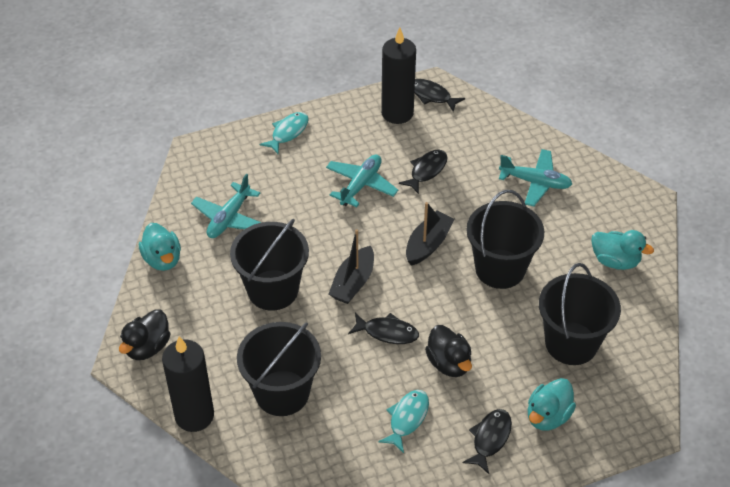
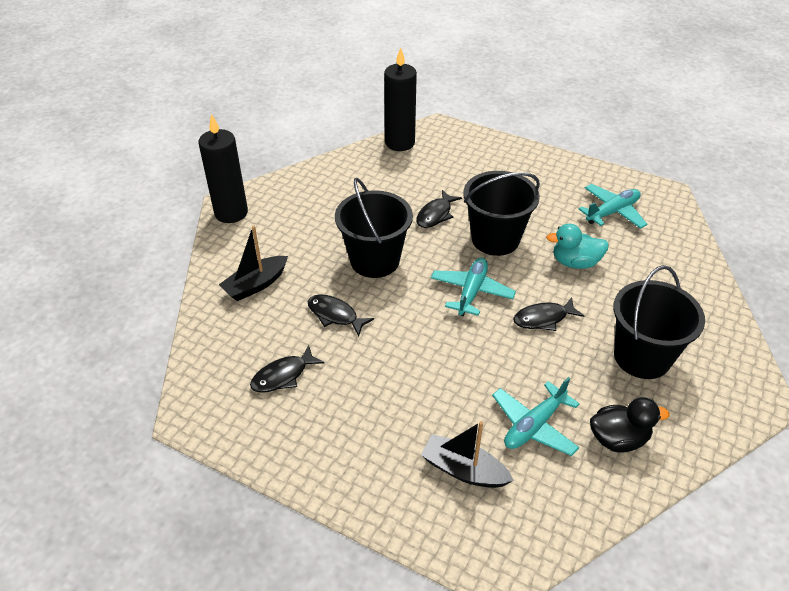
black bucket: [230,219,309,311] [237,322,321,416] [466,190,544,289] [539,263,621,365] = 4 -> [335,178,413,278] [463,171,540,256] [613,265,705,379] = 3
black duck: [119,309,170,360] [425,325,472,377] = 2 -> [590,397,670,453] = 1
turquoise duck: [139,223,181,271] [528,378,576,431] [591,230,654,270] = 3 -> [546,224,609,269] = 1
turquoise fish: [259,112,309,154] [378,390,429,453] = 2 -> none = 0

